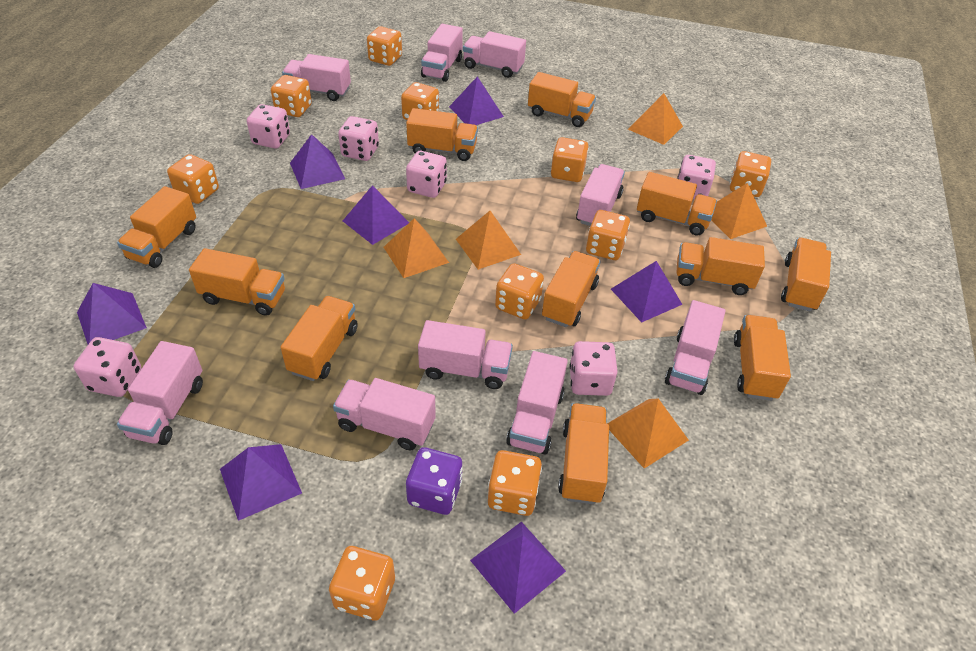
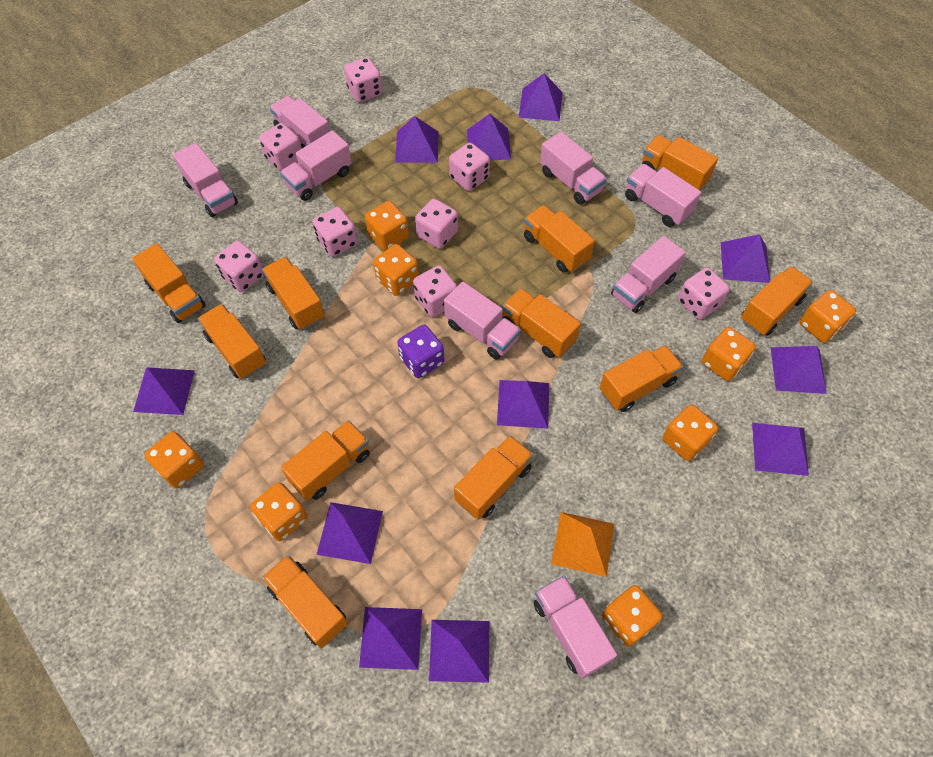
orange dice: [167,154,219,204] [271,75,312,117] [329,546,395,621] [367,26,402,66] [401,82,439,120] [488,450,542,516] [495,263,544,319] [551,137,589,182] [586,210,630,260] [730,151,771,197] = 10 -> [145,431,204,489] [250,482,308,541] [365,201,409,251] [373,244,419,296] [602,585,662,647] [662,405,718,461] [702,327,756,381] [800,290,856,343] = 8
orange pyramid: [384,218,449,278] [456,211,521,270] [607,398,689,469] [628,93,683,145] [711,183,767,239] = 5 -> [551,512,614,577] = 1
pink dice: [74,337,141,397] [247,104,290,149] [338,116,379,161] [406,151,447,198] [570,341,618,396] [677,155,716,199] = 6 -> [214,241,264,292] [259,123,302,171] [313,207,358,257] [344,57,382,102] [413,265,457,317] [415,199,458,249] [449,142,490,191] [678,267,730,320] = 8
pink truck: [117,341,203,445] [282,54,351,101] [333,378,436,450] [418,320,513,389] [421,24,463,82] [463,31,526,78] [506,351,568,454] [576,164,625,226] [665,300,725,395] = 9 -> [173,143,238,217] [270,96,330,148] [280,130,352,201] [444,282,521,360] [534,576,617,679] [540,132,607,205] [611,236,686,313] [625,164,701,227] = 8
purple pyramid: [77,283,147,344] [220,444,302,521] [290,134,345,189] [343,185,409,245] [449,76,504,125] [470,522,566,614] [611,261,683,323] = 7 -> [133,367,195,415] [317,502,383,564] [359,607,422,670] [395,116,438,163] [429,620,489,683] [467,114,511,160] [497,380,549,429] [519,73,562,121] [721,234,770,283] [752,423,809,476] [771,346,827,394] = 11

